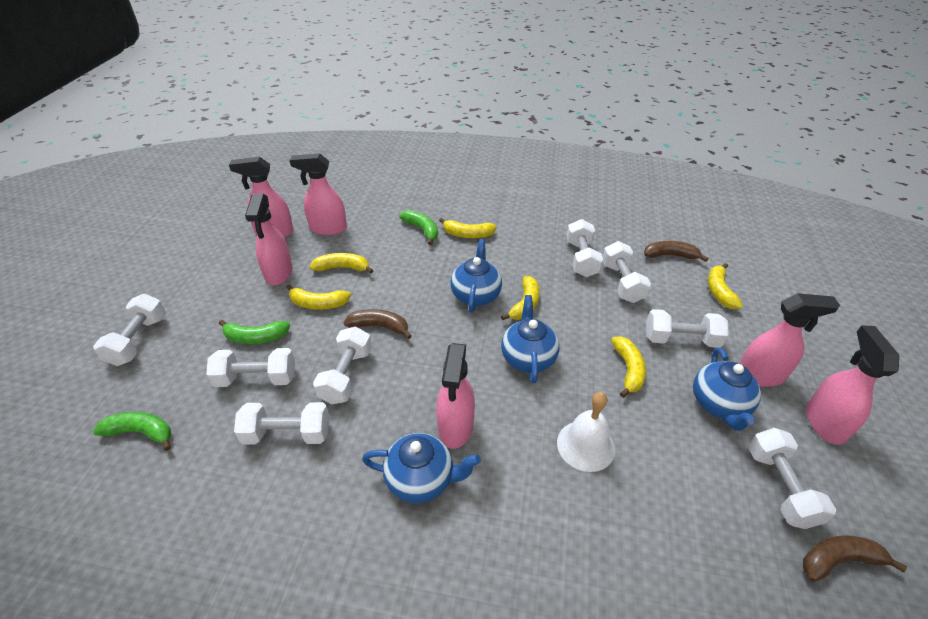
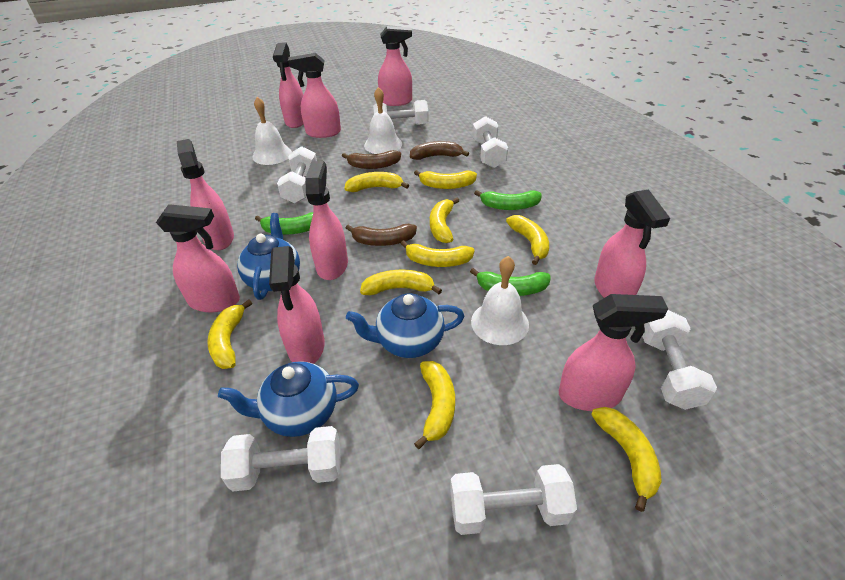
blue teapot: [362,433,481,503] [450,239,502,313] [501,295,560,383] [693,347,761,431] = 4 -> [218,361,359,437] [237,213,300,300] [346,293,464,358] = 3
pink spray bottle: [229,157,293,238] [245,194,292,285] [289,153,347,235] [436,343,475,449] [739,293,840,387] [806,325,899,445] = 6 -> [156,204,240,312] [177,139,234,250] [269,246,325,364] [273,42,304,128] [288,53,341,138] [305,161,348,280] [378,26,412,106] [559,294,668,411] [594,189,670,298] = 9
white bell: [557,392,615,472] = 1 -> [252,97,292,165] [364,87,402,154] [471,256,529,345] = 3
white dumbbell: [93,294,166,366] [206,348,295,387] [234,402,329,445] [313,326,372,404] [566,219,603,277] [603,241,651,303] [646,309,729,348] [748,428,836,529] = 8 -> [221,426,341,491] [277,146,317,203] [373,100,429,125] [450,464,577,535] [473,116,508,168] [642,310,717,410] = 6
yellow banana: [286,284,351,310] [310,253,374,273] [439,218,497,238] [501,276,540,320] [611,336,646,398] [708,263,743,309] = 6 -> [207,299,252,369] [345,172,409,192] [360,270,442,295] [401,240,475,267] [414,170,477,189] [414,361,455,449] [430,198,459,243] [506,215,549,265] [591,407,662,512] = 9

